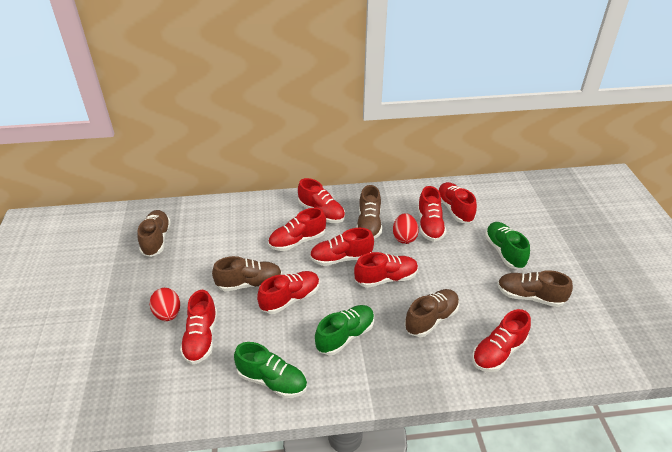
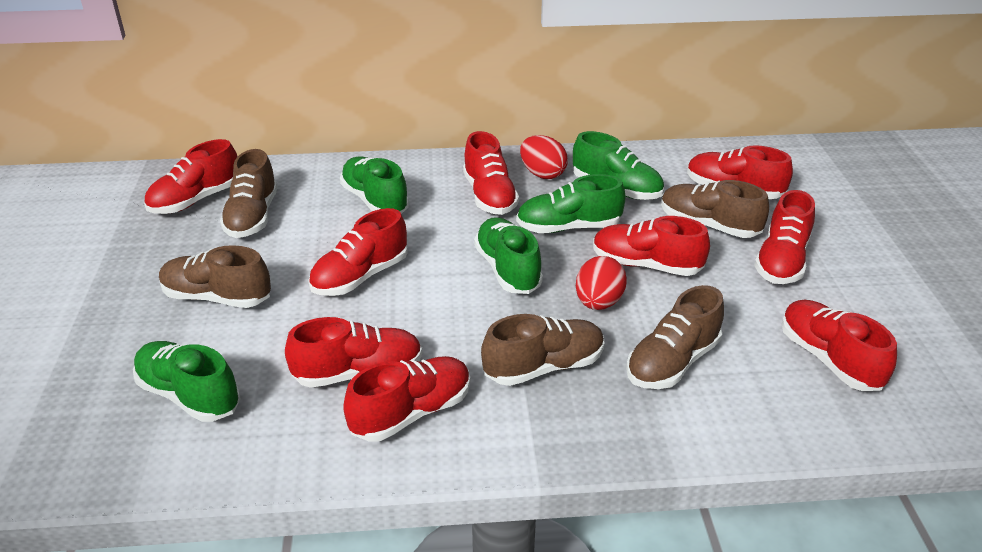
green shoe: [234,342,307,398] [315,305,374,355] [485,222,530,270] = 3 -> [133,341,241,422] [340,156,409,214] [474,217,543,294] [516,174,625,233] [573,131,664,200] = 5

